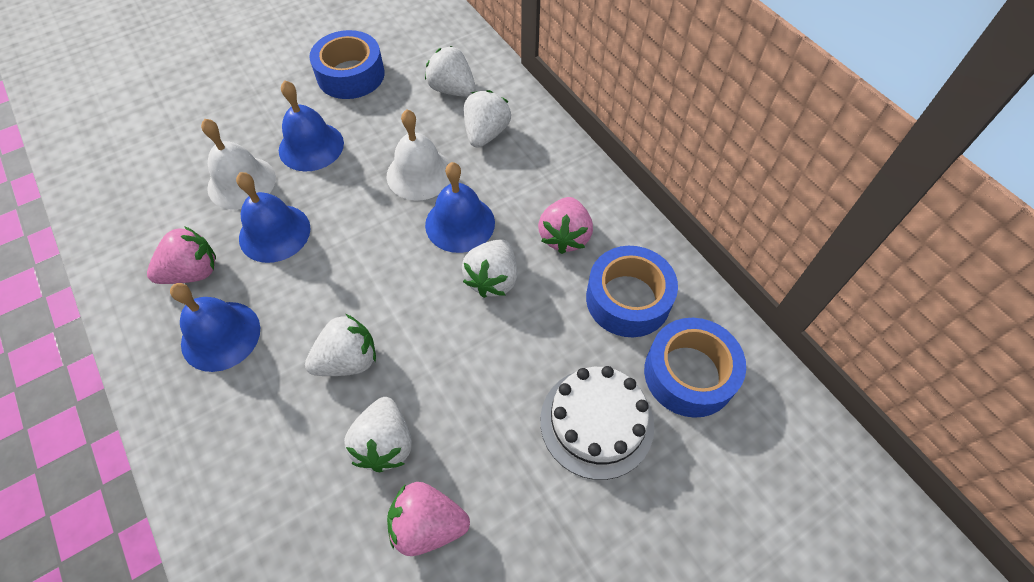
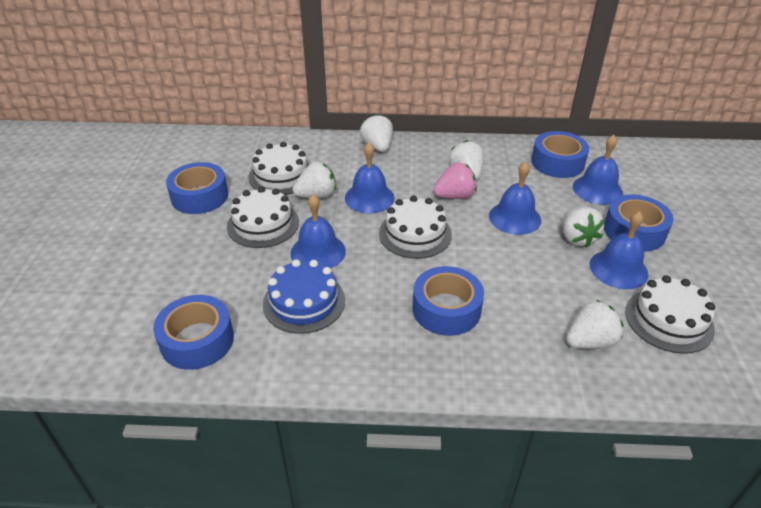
blue bell: [170,283,260,372] [236,172,310,263] [279,80,344,171] [425,162,495,253] = 4 -> [290,194,346,269] [345,142,394,213] [489,161,541,235] [573,135,623,205] [590,211,649,289] = 5
blue cake: none = 0 -> [263,259,345,334] = 1
blue tape: [309,30,385,99] [586,246,678,337] [644,318,746,418] = 3 -> [153,295,234,370] [166,162,228,214] [413,266,484,336] [531,131,589,178] [604,195,674,251] = 5
pink strawberry: [147,226,216,284] [387,482,470,556] [538,197,593,254] = 3 -> [433,162,477,199] = 1
white bell: [201,119,276,210] [386,109,450,200] = 2 -> none = 0
white cake: [540,366,654,480] = 1 -> [227,187,299,248] [248,142,309,195] [379,196,452,259] [625,275,715,354] = 4

